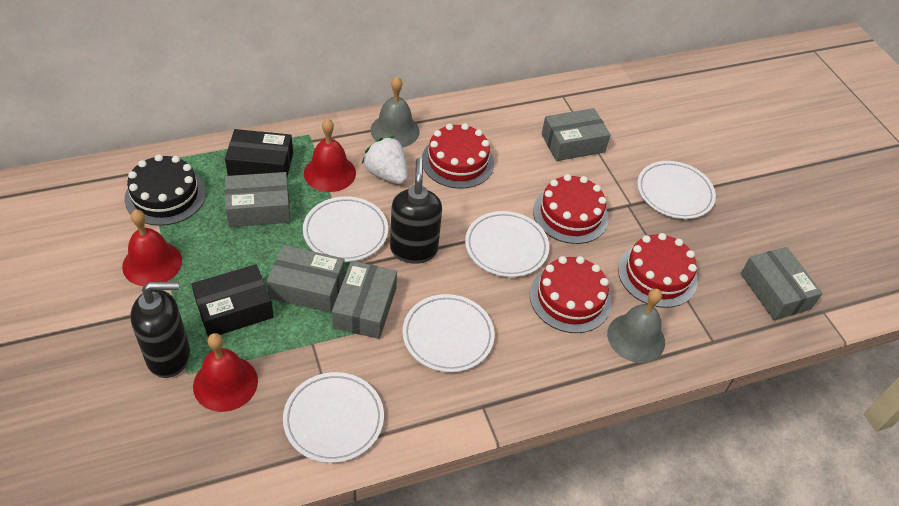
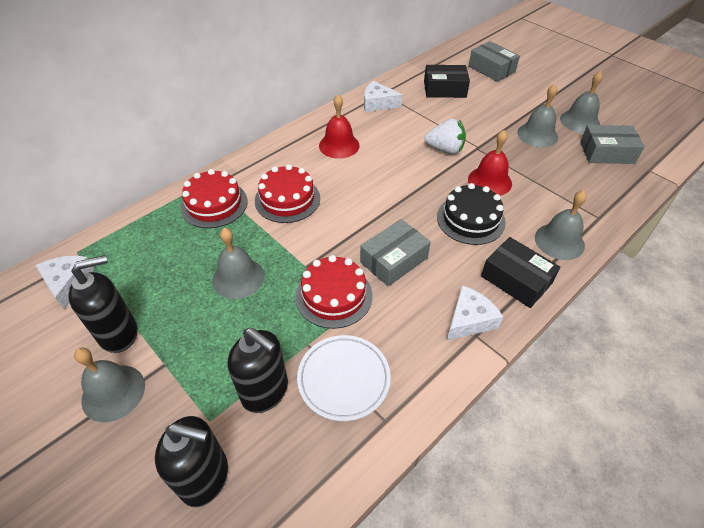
black soap dispenser: [130,282,190,378] [390,158,442,264] = 2 -> [68,255,138,353] [155,416,228,507] [227,328,288,413] = 3
grey bell: [370,77,420,147] [607,289,665,363] = 2 -> [74,348,145,422] [212,228,264,299] [517,84,558,147] [535,190,587,260] [560,71,603,133] = 5
grey box: [225,172,290,227] [267,245,345,313] [332,261,397,339] [542,108,611,161] [741,247,823,321] = 5 -> [360,219,431,286] [468,41,520,82] [580,125,645,164] = 3
red bell: [122,209,182,286] [193,333,258,412] [304,118,356,192] = 3 -> [319,95,360,159] [468,130,512,196] = 2
red cake: [422,123,494,189] [530,256,612,333] [533,174,609,244] [618,233,698,308] = 4 -> [180,169,248,228] [255,164,320,223] [296,255,373,329] = 3
white cheese: none = 0 -> [35,256,94,309] [364,81,402,112] [447,285,503,340] = 3
white plate: [283,372,384,463] [303,196,388,262] [402,294,495,372] [465,211,549,277] [637,161,716,219] = 5 -> [297,335,391,421] = 1

